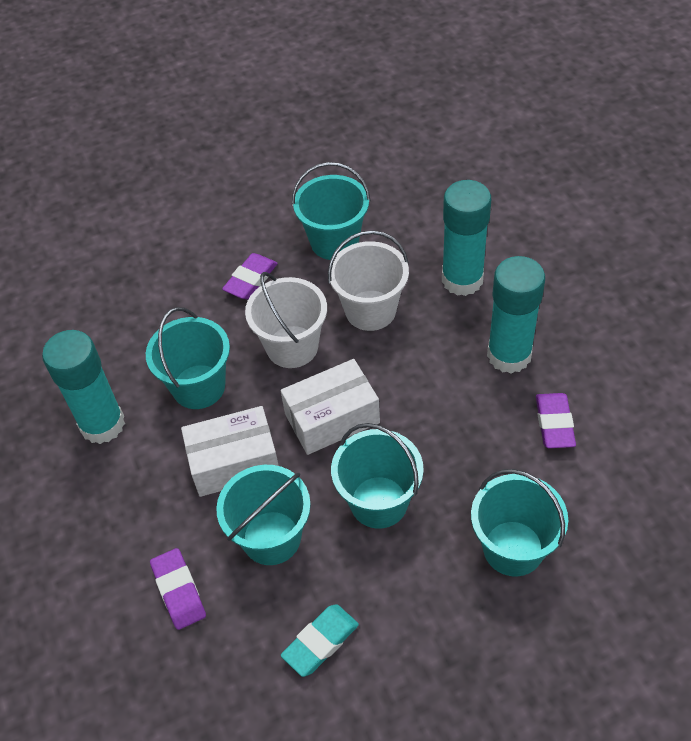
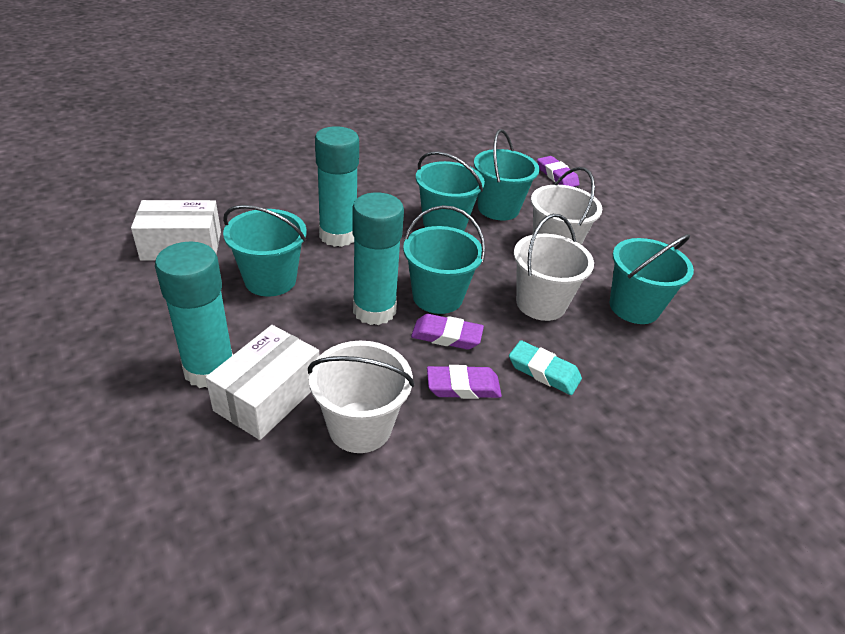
white bucket: [245,272,327,368] [328,230,409,331] = 2 -> [308,341,415,453] [514,214,594,321] [531,167,602,245] = 3

